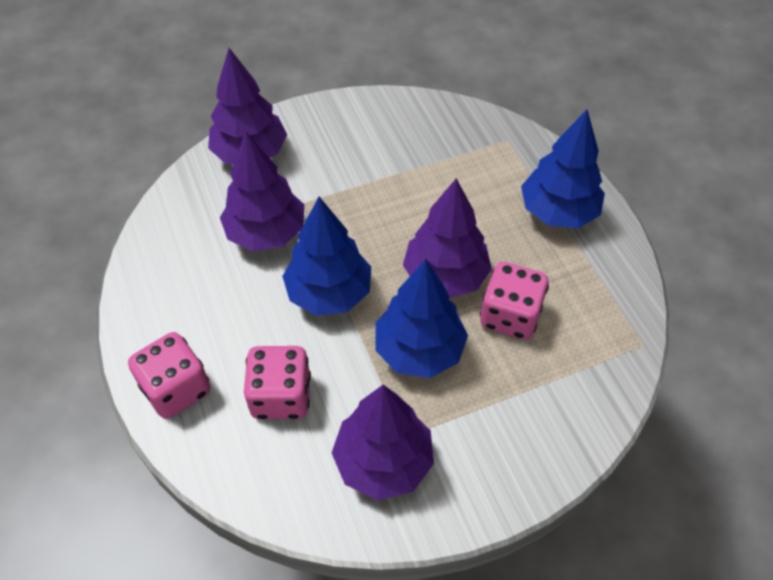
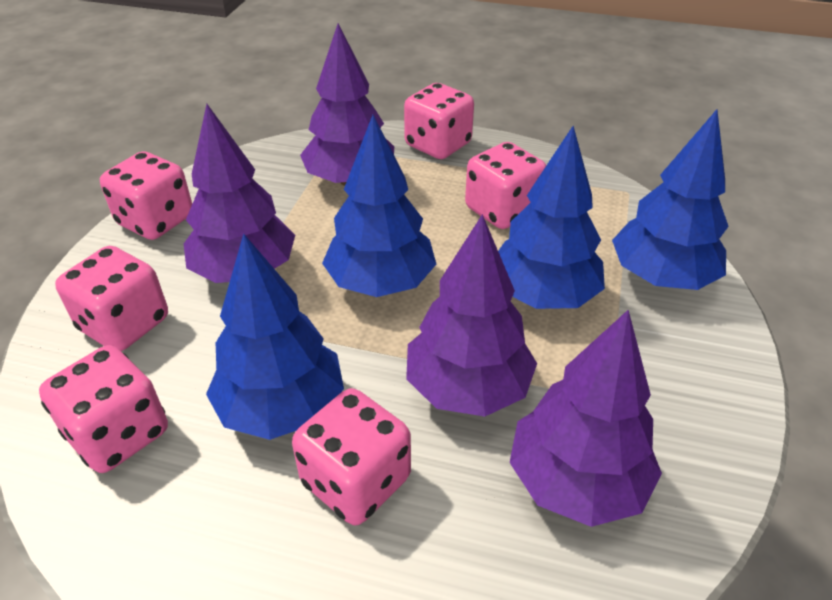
blue tree: [282,197,371,316] [375,259,468,378] [521,110,605,228] = 3 -> [206,234,344,440] [322,115,436,297] [498,126,605,309] [612,109,729,290] = 4
pink dice: [128,332,211,419] [244,346,311,419] [480,262,549,340] = 3 -> [39,345,168,473] [55,246,168,351] [100,151,192,240] [292,388,411,525] [404,83,474,159] [465,142,546,229] = 6

